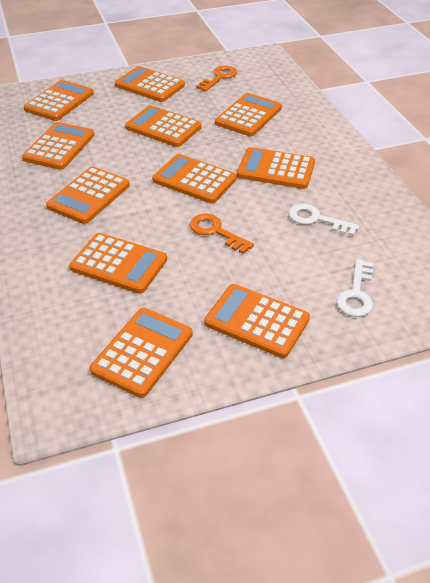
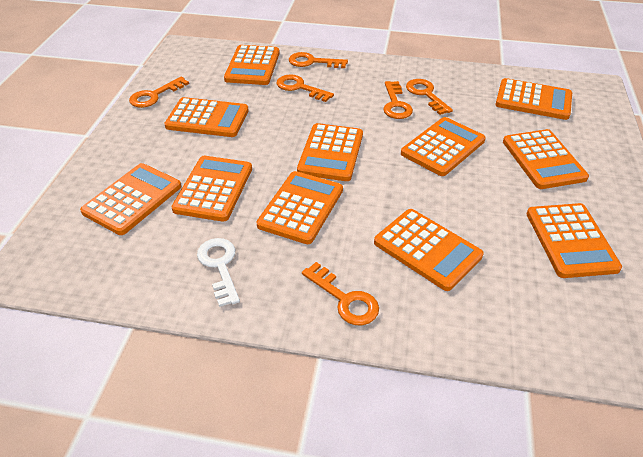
orange key: [190,214,254,254] [196,66,237,91] = 2 -> [129,77,189,108] [277,74,334,102] [289,52,348,68] [302,262,379,325] [383,81,413,119] [406,79,453,115] = 6
white key: [288,204,359,236] [336,259,373,317] = 2 -> [197,238,240,307] = 1

